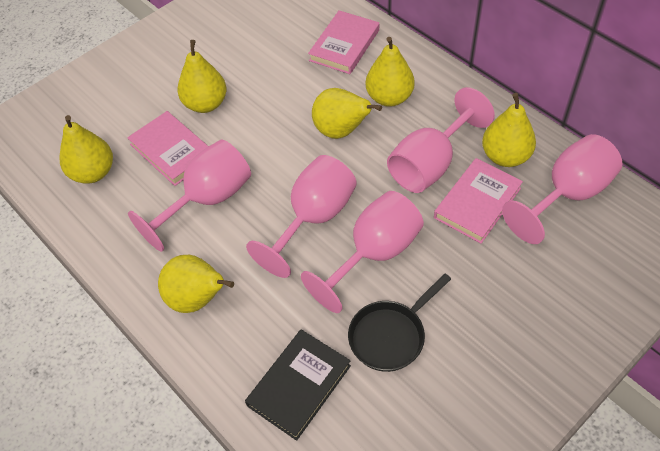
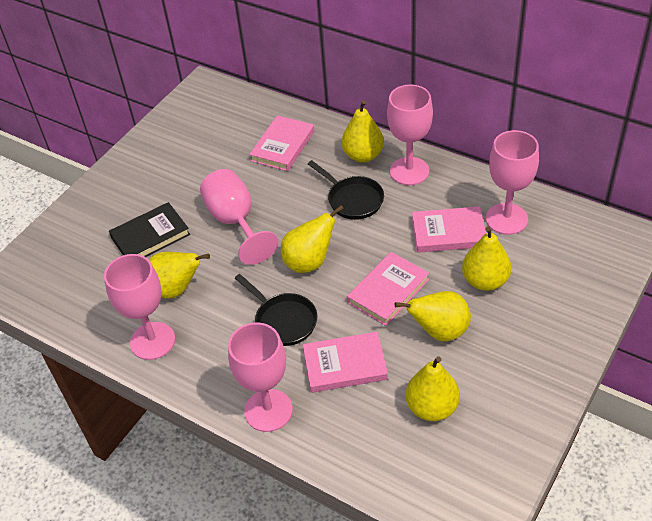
black pan: [348,274,451,372] = 1 -> [235,274,317,346] [308,160,384,220] = 2
pink book: [127,111,209,186] [308,10,379,74] [434,158,523,244] = 3 -> [249,115,314,171] [303,332,388,393] [347,252,429,326] [412,206,486,253] = 4

